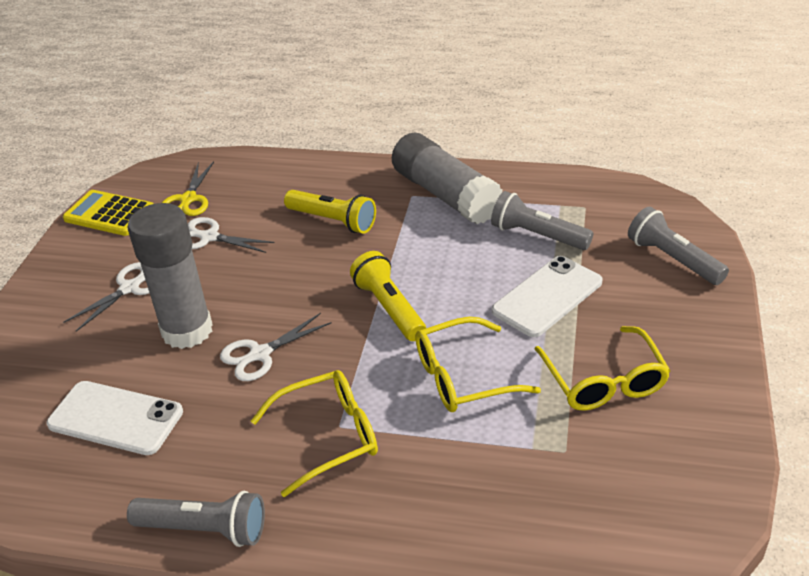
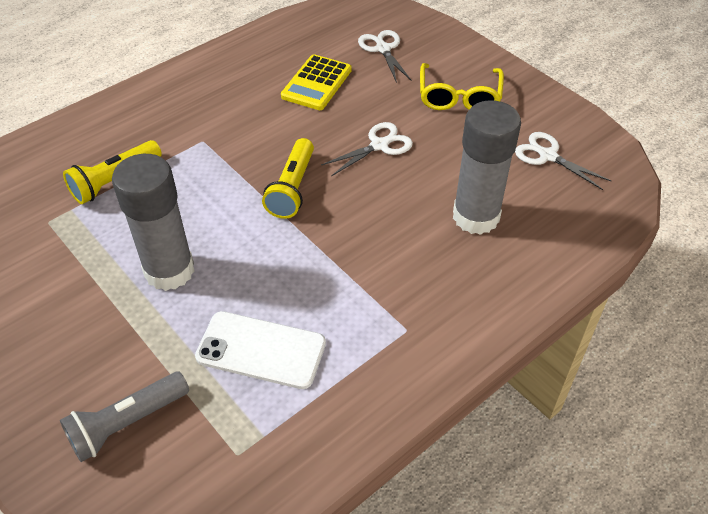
grey flashlight: [127,491,265,547] [491,191,593,250] [628,207,729,285] = 3 -> [60,372,189,462] = 1
white phone: [46,381,183,455] [492,256,603,337] = 2 -> [195,311,326,389] = 1
yellow glasses: [251,370,378,497] [415,317,541,412] [534,326,670,411] = 3 -> [420,63,504,110] = 1
yellow scissors: [162,162,214,216] = 1 -> none = 0

